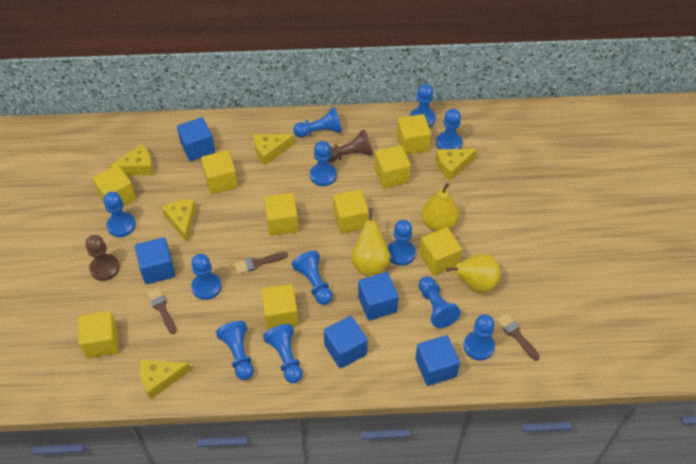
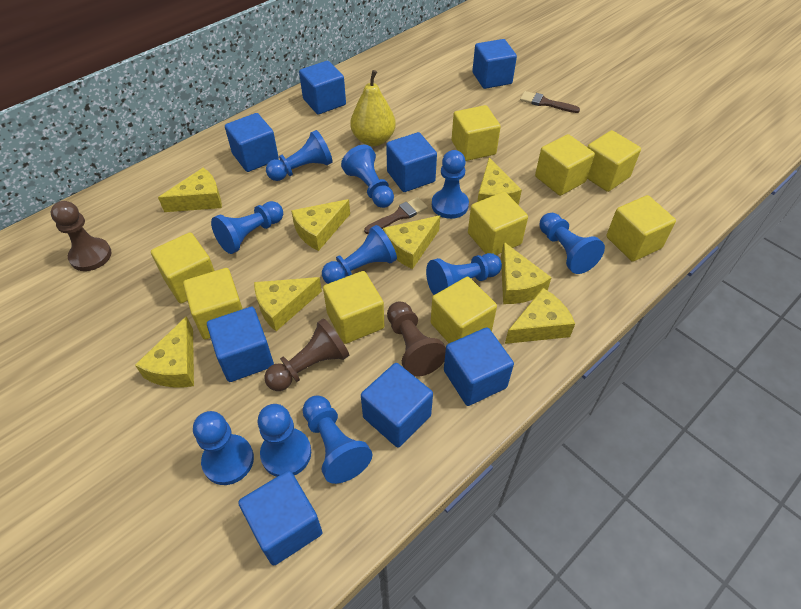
blue cube: [135,237,175,284] [177,117,215,161] [324,316,368,369] [358,272,399,321] [415,335,460,386] = 5 -> [207,307,274,382] [225,113,279,172] [238,471,322,565] [299,61,346,115] [361,363,433,448] [386,132,437,192] [444,327,514,406] [472,39,517,89] = 8
blue pawn: [103,192,136,237] [191,254,222,300] [216,321,254,380] [263,324,303,383] [292,251,333,305] [293,107,342,138] [310,141,337,186] [388,220,416,266] [410,84,436,127] [418,276,461,328] [436,109,462,149] [463,314,495,361] = 12 -> [193,411,254,485] [211,201,283,254] [258,404,311,477] [266,130,332,181] [303,395,372,484] [322,225,397,284] [341,145,394,208] [426,253,502,295] [432,150,469,219] [540,213,605,274] = 10
brown brush: [146,287,177,334] [234,252,288,274] [496,313,540,361] = 3 -> [364,197,428,234] [520,91,580,113] = 2
brown pawn: [86,235,120,281] [328,129,373,162] = 2 -> [51,201,112,271] [265,318,349,391] [387,302,446,377] = 3
yellow cheese: [109,144,154,176] [139,360,191,399] [162,199,196,242] [254,134,295,165] [436,149,477,181] = 5 -> [135,316,194,388] [158,168,222,212] [254,277,322,331] [291,199,350,251] [383,215,440,269] [477,157,522,205] [501,242,552,304] [505,288,575,344] = 8
yellow pear: [351,208,390,275] [421,183,459,231] [446,254,501,293] = 3 -> [350,70,396,146] = 1

